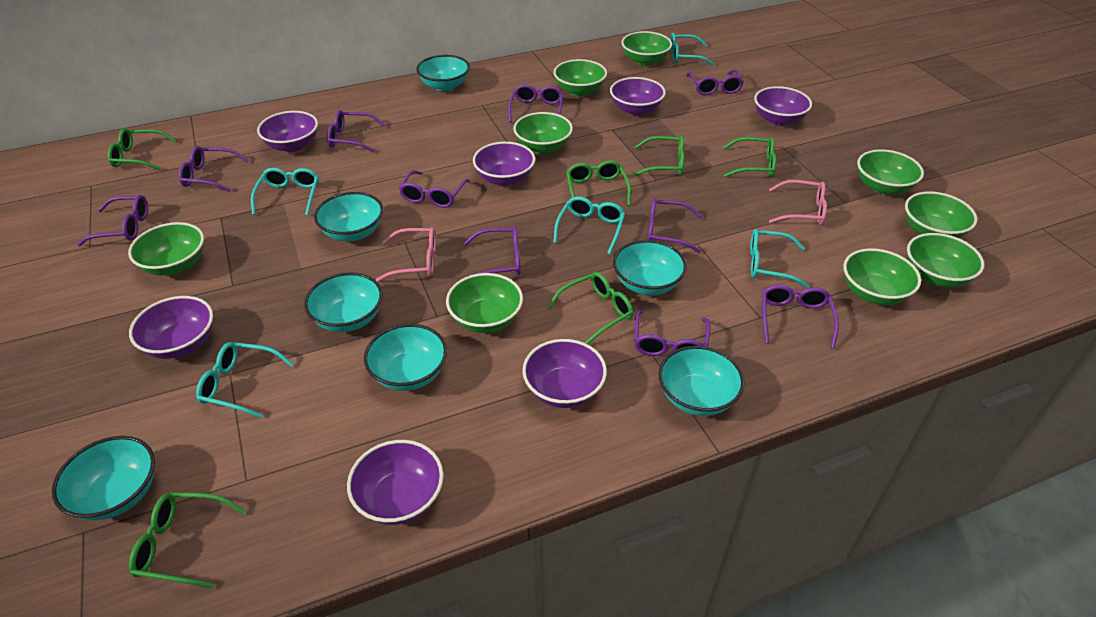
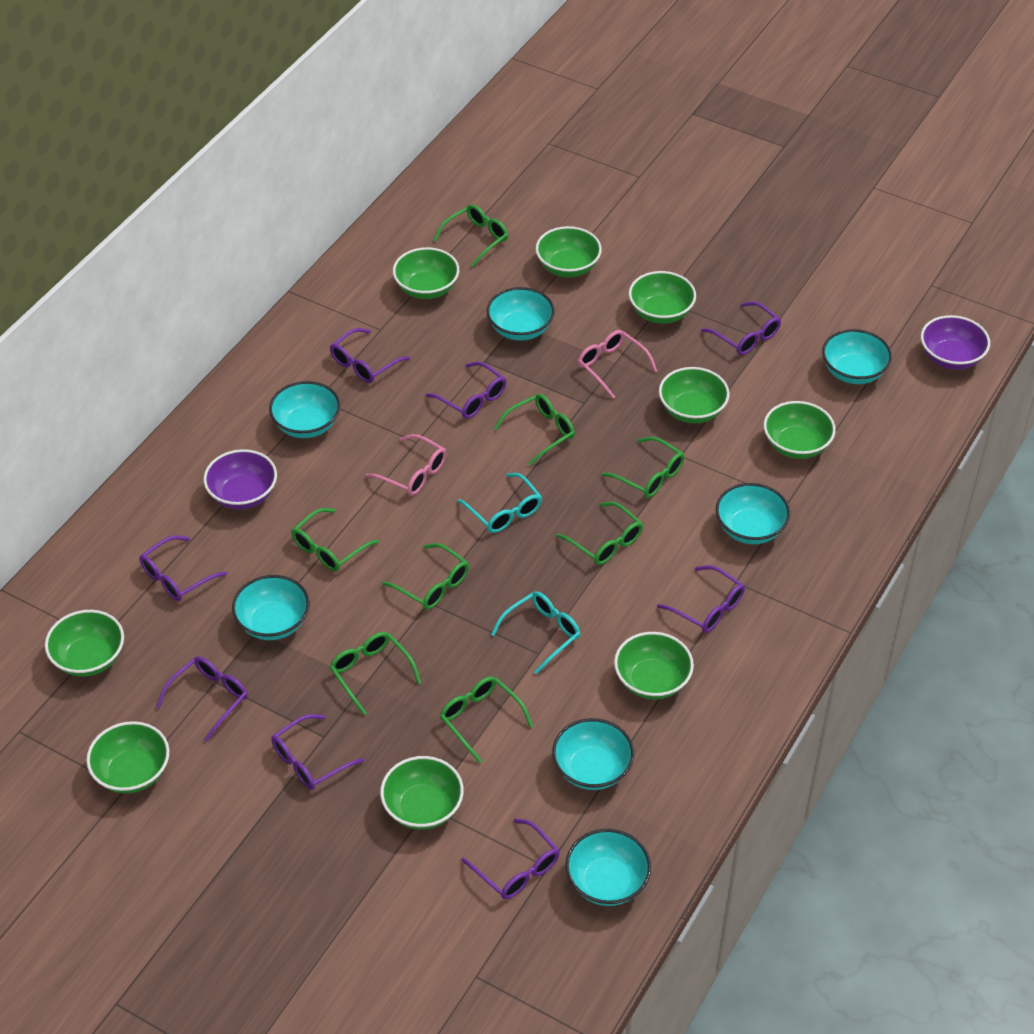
green glasses: [108,128,177,170] [129,492,245,588] [547,272,633,344] [566,160,631,206] [634,136,684,176] [723,137,776,177] = 6 -> [291,508,379,571] [330,632,421,715] [382,543,469,610] [433,204,508,268] [440,676,533,763] [494,394,575,466] [556,502,643,565] [602,437,684,498] = 8
purple bowl: [129,296,213,359] [257,111,318,152] [347,440,444,525] [473,142,535,186] [522,339,607,408] [610,77,666,115] [754,86,812,126] = 7 -> [203,449,277,509] [921,315,990,370] = 2
purple glasses: [77,195,148,246] [178,146,249,192] [327,110,386,153] [399,170,470,208] [464,227,521,275] [508,84,563,123] [634,310,710,356] [648,198,703,253] [686,69,744,95] [762,285,839,349] = 10 -> [139,535,227,601] [157,656,248,741] [271,714,364,790] [330,328,410,383] [426,361,506,419] [461,819,559,899] [657,565,745,633] [701,301,781,355] = 8
turquoise glasses: [196,342,293,418] [251,168,319,216] [553,196,625,254] [670,33,714,66] [750,229,809,288] = 5 -> [457,473,542,533] [491,591,580,674] = 2

